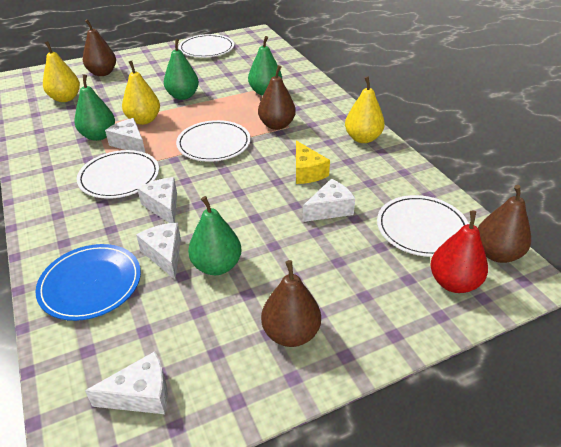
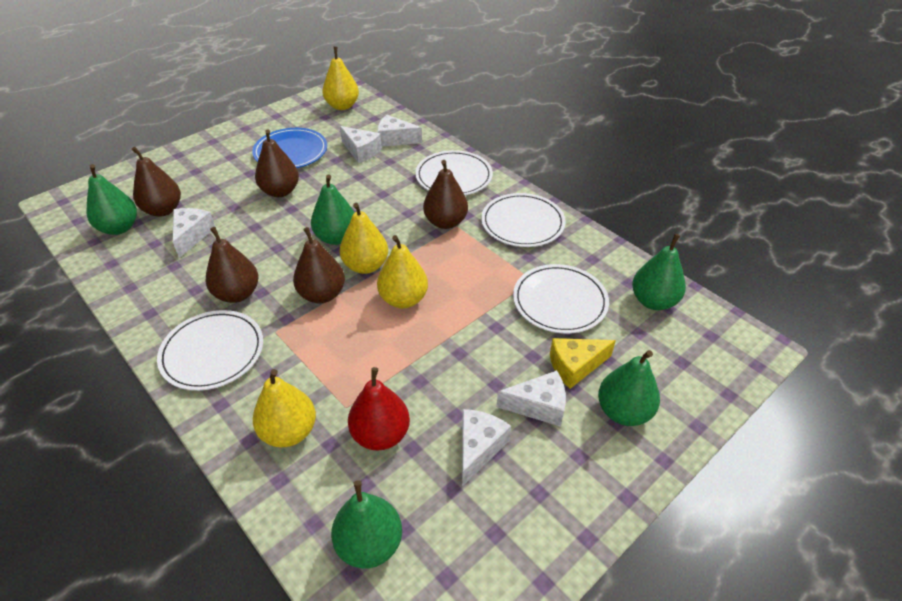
brown pear: [83,19,116,76] [258,65,296,130] [261,260,321,347] [478,185,531,263] = 4 -> [131,147,181,217] [206,227,258,303] [255,130,299,197] [293,227,345,303] [423,160,468,229] = 5
green pear: [74,75,115,141] [164,39,199,100] [188,196,242,275] [248,36,282,95] = 4 -> [86,164,137,235] [311,174,355,245] [331,480,402,569] [598,350,660,426] [632,234,686,310] = 5
yellow pear: [43,41,80,102] [122,61,160,125] [345,76,385,143] = 3 -> [253,369,316,447] [322,47,359,110] [340,203,388,274] [377,235,428,308] = 4

